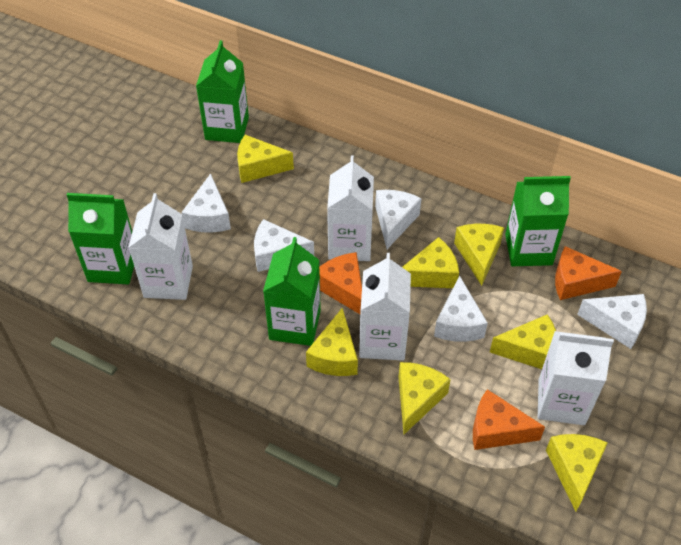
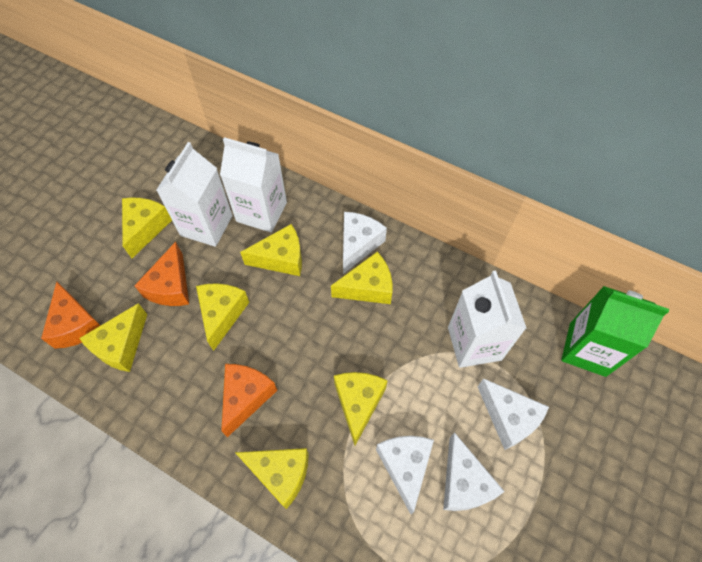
green carton: [67,193,134,284] [196,40,249,143] [263,237,321,346] [505,176,571,266] = 4 -> [561,286,669,377] = 1
white carton: [128,193,193,300] [327,156,374,261] [359,253,411,361] [538,331,614,425] = 4 -> [156,142,233,247] [220,137,287,233] [448,271,527,368] = 3
white cheese: [182,173,231,232] [254,219,314,272] [375,190,421,249] [434,275,488,342] [577,294,647,349] = 5 -> [343,212,387,274] [376,436,434,514] [443,432,505,511] [478,378,549,450] = 4

